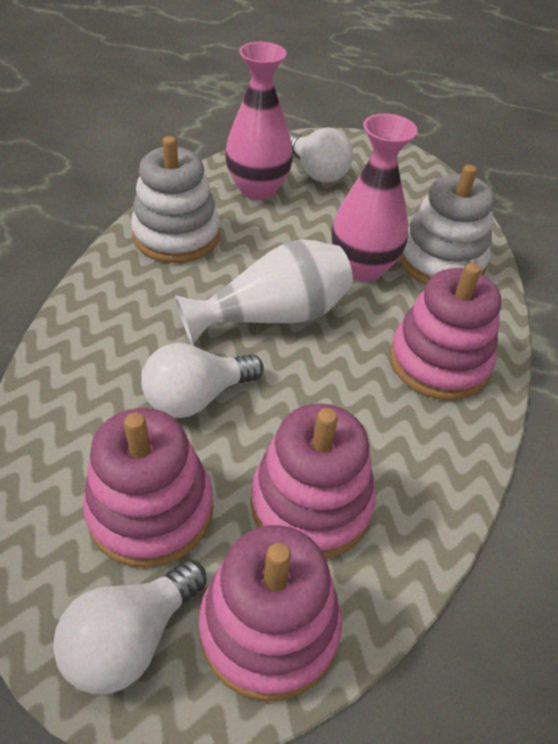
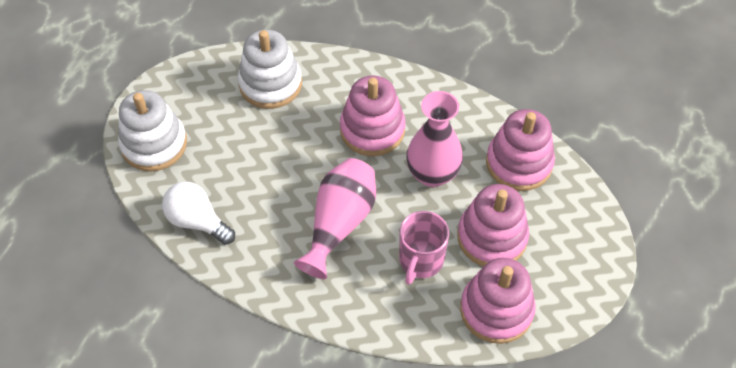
pink mug: none = 0 -> [399,211,449,285] = 1
white light bulb: [53,559,206,694] [141,343,263,418] [289,128,353,183] = 3 -> [162,182,235,245] = 1
white vase: [175,239,353,345] = 1 -> none = 0

